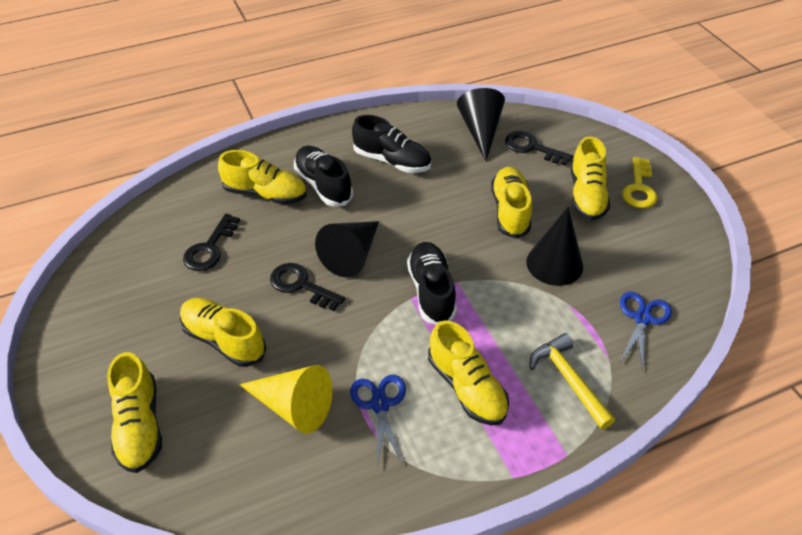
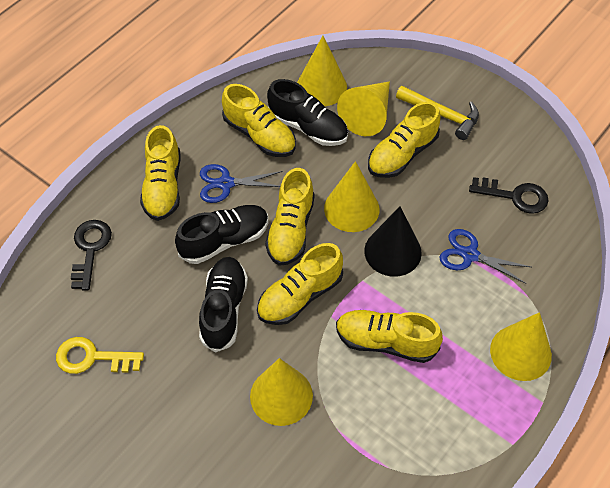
black cone: [315,221,379,277] [457,88,505,161] [526,207,583,286] = 3 -> [364,206,422,277] = 1
black key: [183,214,240,271] [270,263,345,311] [505,131,573,166] = 3 -> [71,220,112,291] [469,177,548,214] = 2
yellow cone: [239,365,333,434] = 1 -> [250,358,313,426] [297,36,347,106] [324,161,379,232] [337,81,390,136] [490,312,552,381] = 5

